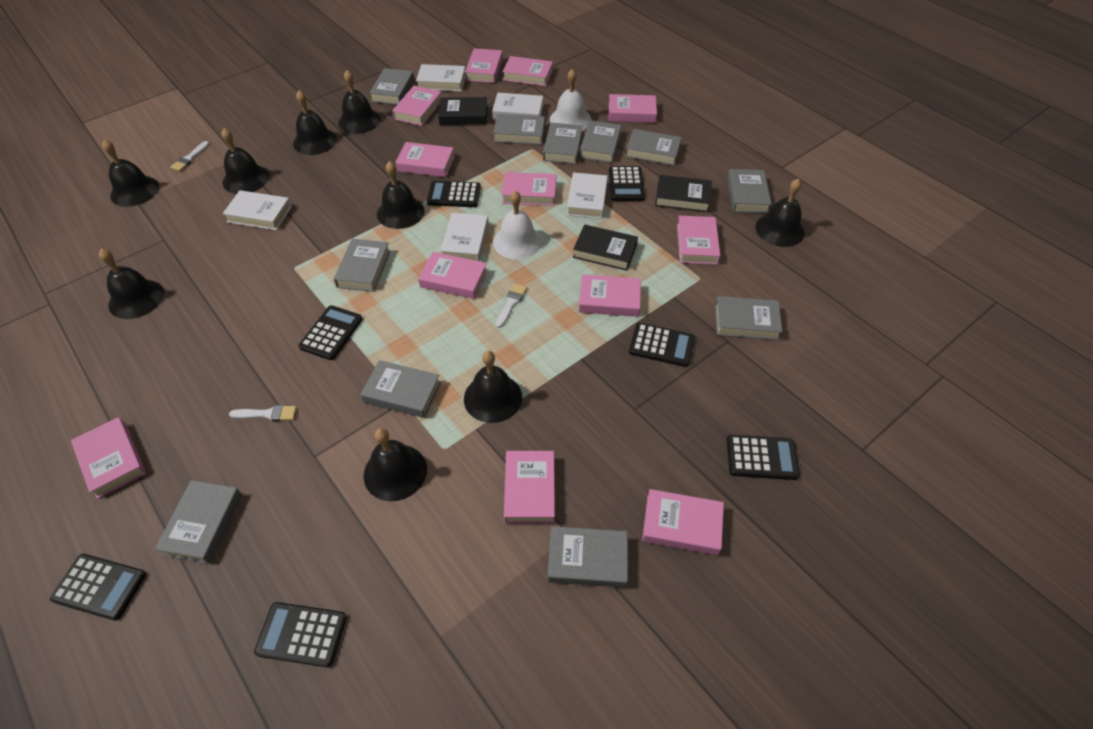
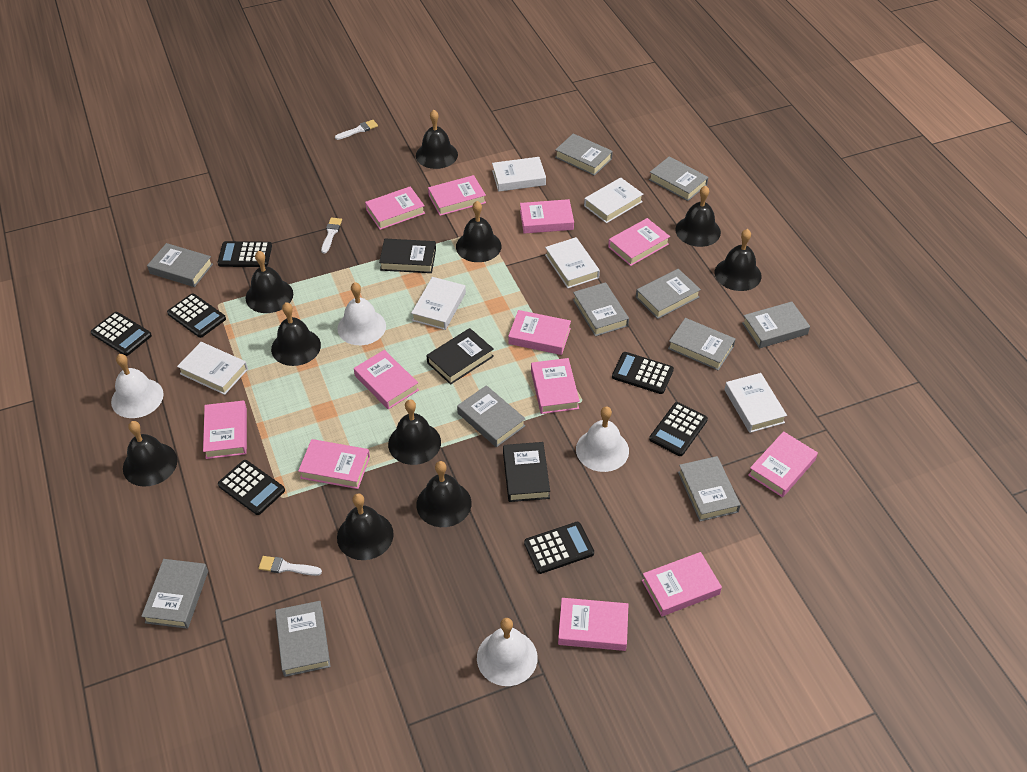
black bell: [99,249,164,319] [102,140,159,207] [221,128,269,194] [293,90,337,155] [338,70,381,134] [364,428,427,501] [377,161,425,229] [464,351,522,423] [755,178,805,247] = 9 -> [123,421,178,487] [246,251,293,313] [271,302,321,366] [337,493,394,560] [388,400,441,465] [416,110,458,169] [416,461,472,527] [456,201,501,262] [675,185,721,247] [715,229,762,291] = 10
white bell: [493,191,542,259] [550,69,592,131] = 2 -> [111,354,164,418] [337,282,386,345] [477,618,538,686] [576,406,629,472] = 4
white book: [223,190,292,230] [416,64,466,92] [440,213,489,261] [492,93,543,120] [567,172,608,219] = 5 -> [177,342,248,395] [411,277,466,330] [492,157,546,192] [545,237,600,288] [584,178,643,223] [724,373,787,433] = 6

